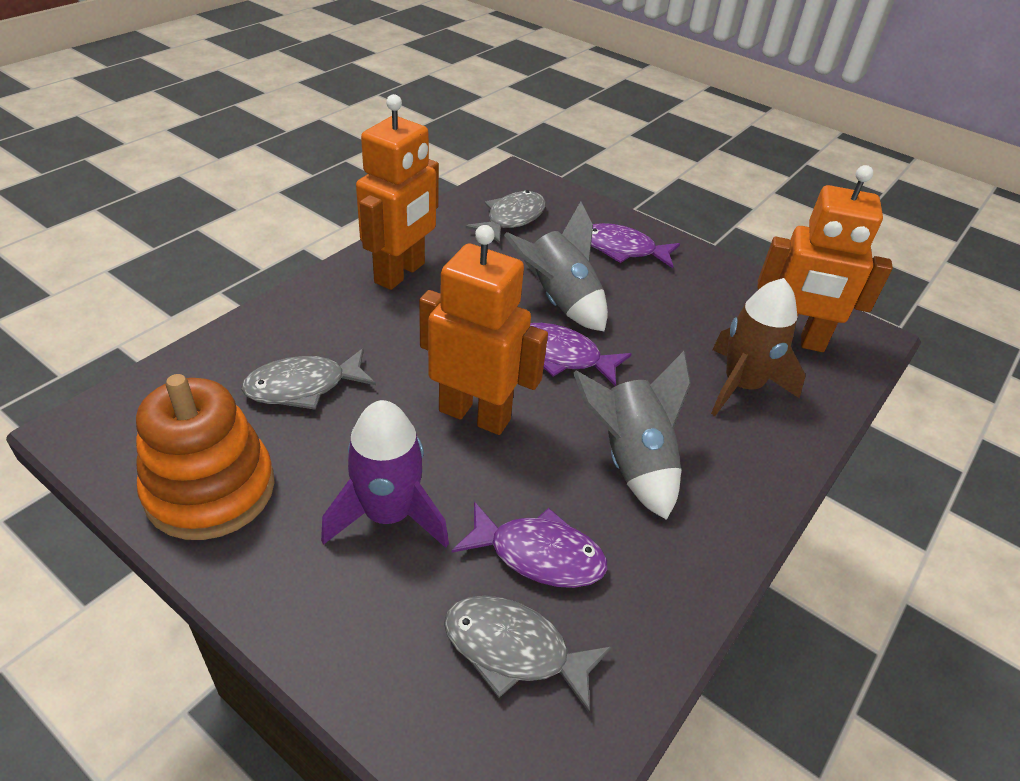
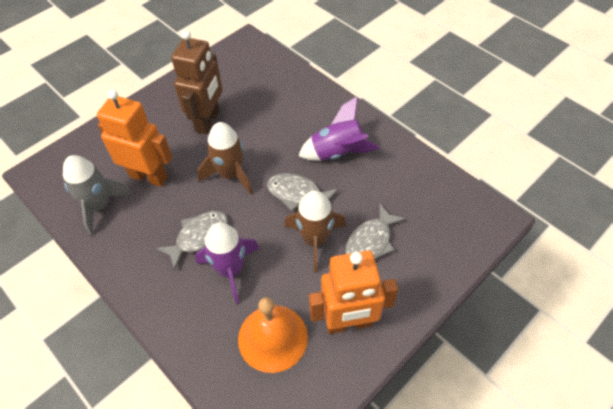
brown robot: none = 0 -> [171,30,223,135] = 1
brown rocket: [711,278,805,416] = 1 -> [197,122,253,195] [284,191,346,272] = 2
grey rocket: [504,201,608,331] [573,351,691,520] = 2 -> [63,155,133,235] = 1
orange bell: none = 0 -> [238,297,308,373] = 1
orange robot: [356,94,439,290] [419,225,548,435] [758,165,893,352] = 3 -> [97,90,172,187] [309,250,398,334] = 2
orange stacking toy: [136,374,275,540] = 1 -> none = 0
purple fish: [452,502,607,588] [530,323,631,386] [591,223,680,268] = 3 -> none = 0
purple rocket: [321,400,449,548] = 1 -> [195,222,259,304] [299,96,380,161] = 2

